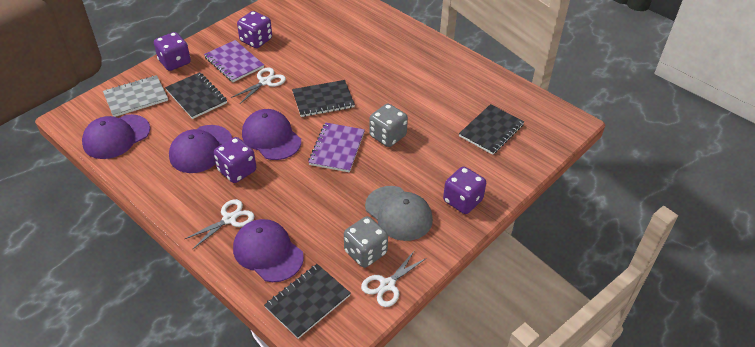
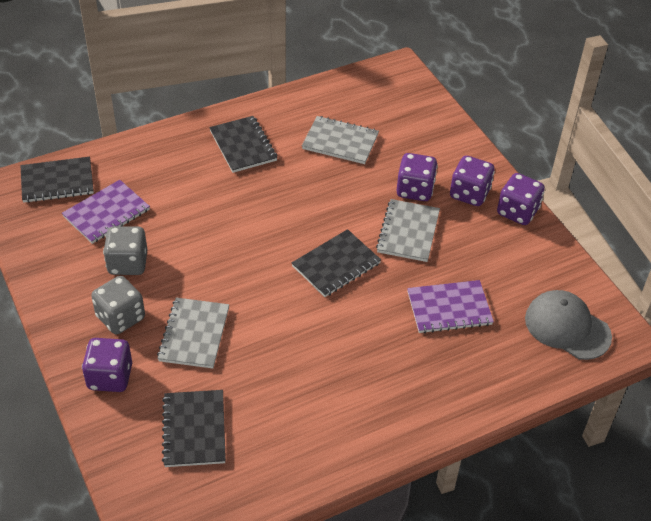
grey notebook: [103,75,168,117] = 1 -> [157,297,229,369] [302,116,379,164] [376,199,440,262] = 3
purple cap: [82,114,150,159] [169,125,232,173] [233,219,304,282] [242,109,301,160] = 4 -> none = 0
white scissors: [185,199,255,249] [231,67,286,104] [361,250,427,307] = 3 -> none = 0

